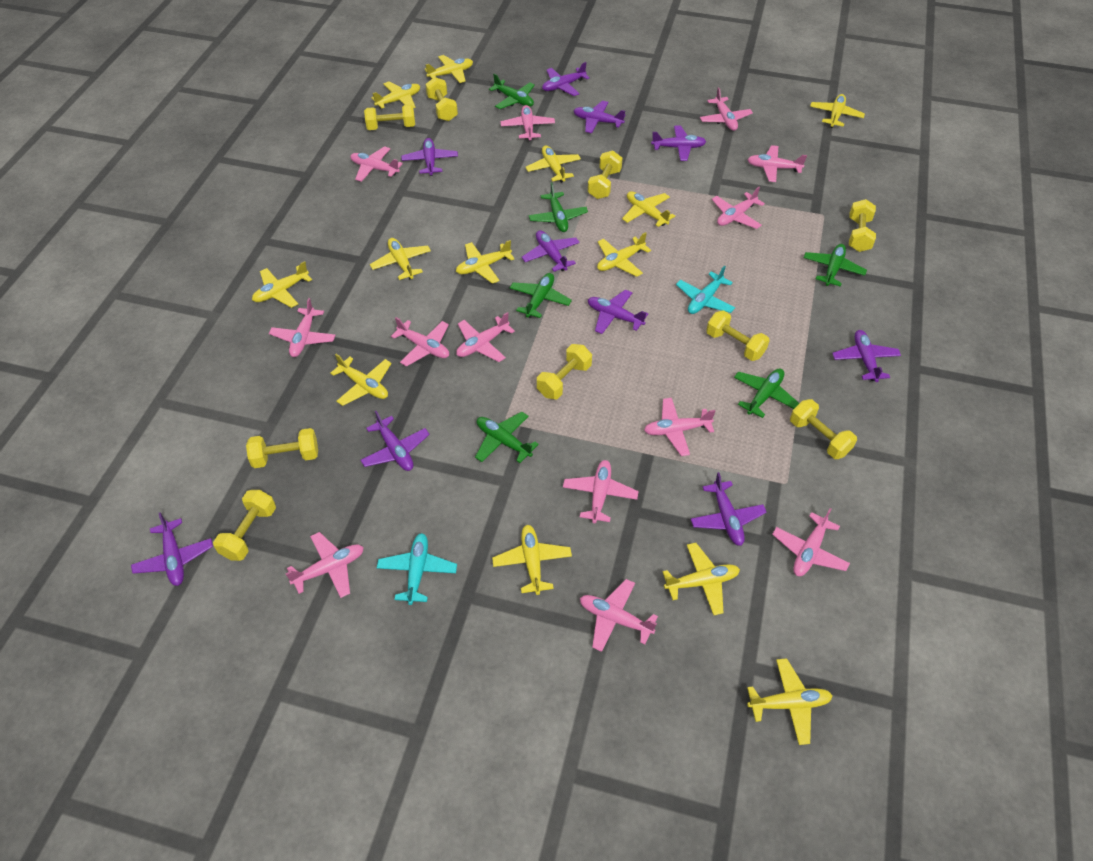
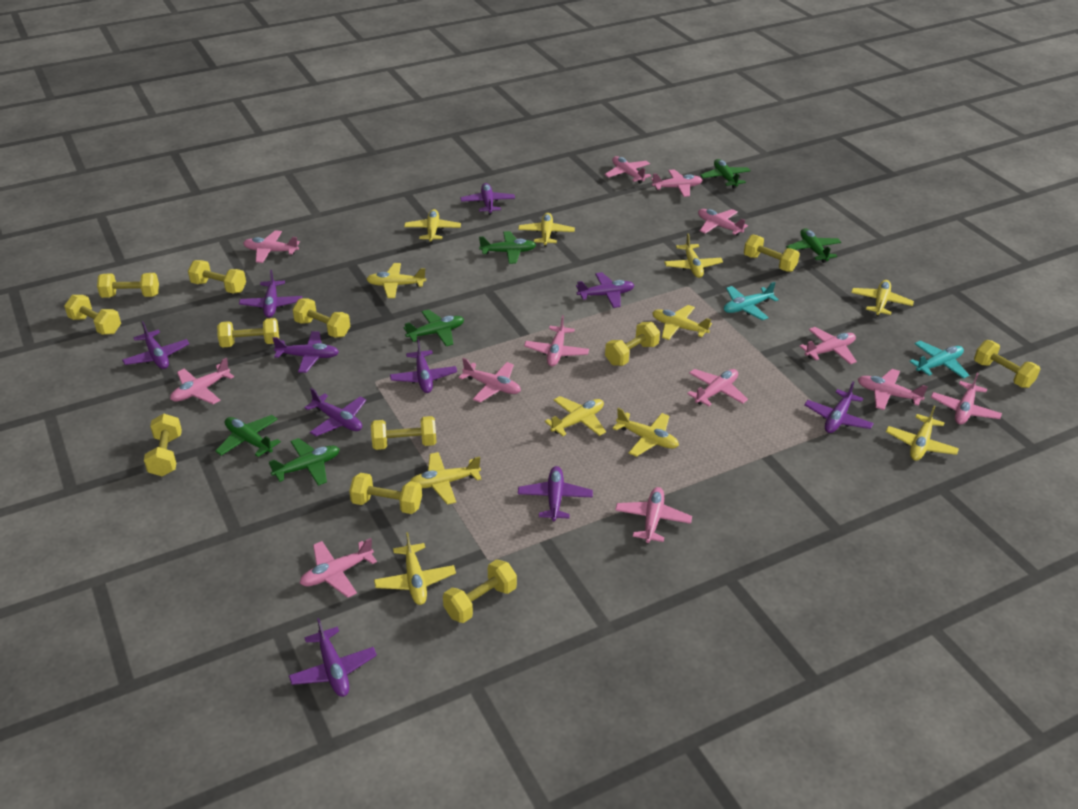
yellow dumbbell: [213,490,276,561] [246,428,318,468] [364,104,415,130] [426,77,458,121] [537,344,592,399] [588,150,622,199] [706,310,770,361] [790,399,857,459] [849,199,876,252] = 9 -> [64,295,121,335] [97,273,159,298] [144,414,182,476] [188,260,246,293] [217,318,279,348] [292,298,350,338] [349,473,422,514] [371,416,437,450] [443,559,517,623] [605,322,660,366] [744,234,800,272] [974,340,1040,388] = 12
yellow plane: [252,261,312,308] [330,354,392,406] [370,238,431,280] [371,81,420,109] [425,55,473,83] [456,240,515,284] [492,525,572,595] [526,146,581,183] [597,232,651,277] [622,191,675,227] [663,543,740,615] [747,658,832,745] [810,94,865,128] = 13 -> [367,263,426,298] [374,532,456,605] [404,209,461,243] [410,452,481,505] [518,213,575,247] [545,396,606,436] [612,408,679,457] [652,305,712,340] [664,233,723,278] [851,280,914,316] [886,406,959,461] = 11

